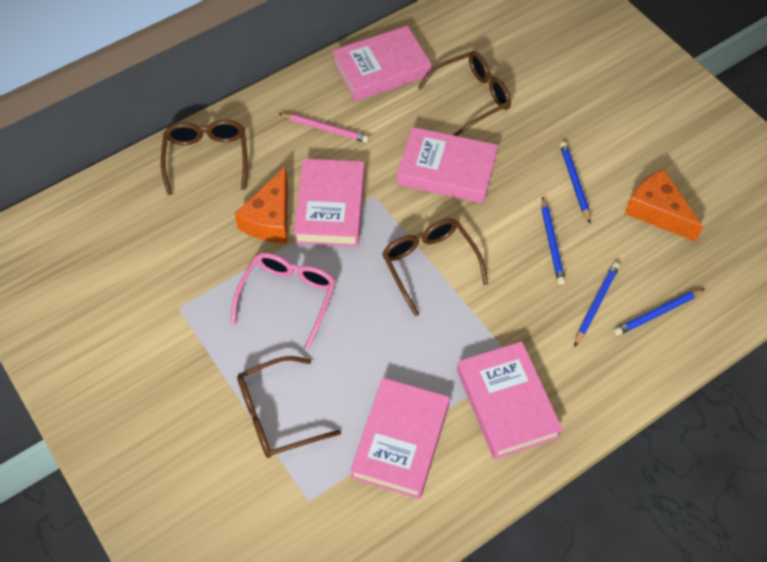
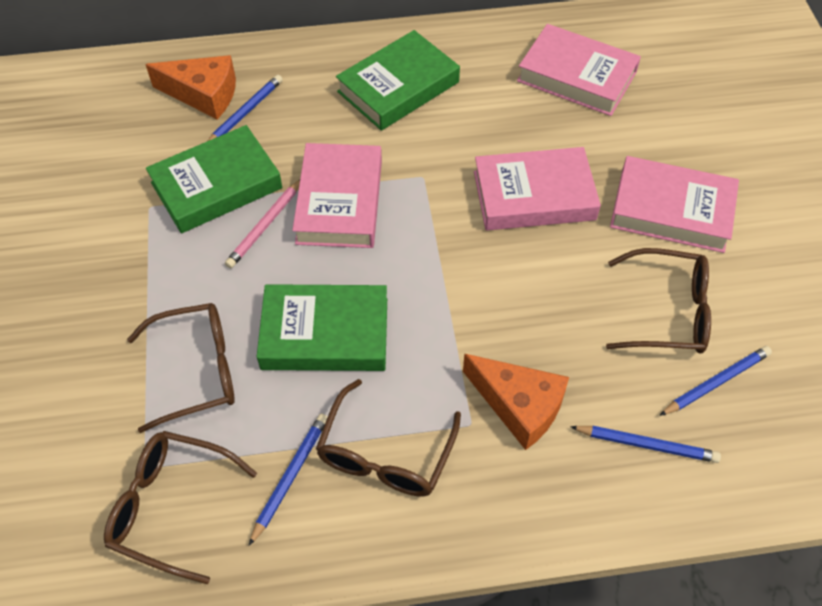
green book: none = 0 -> [146,125,282,234] [257,284,387,371] [336,30,460,131] = 3
pink book: [294,159,365,247] [332,26,431,102] [350,378,450,499] [397,127,498,203] [457,341,563,459] = 5 -> [292,143,382,248] [474,147,601,230] [517,24,641,116] [610,156,739,253] = 4
pink glasses: [231,253,336,349] = 1 -> none = 0

